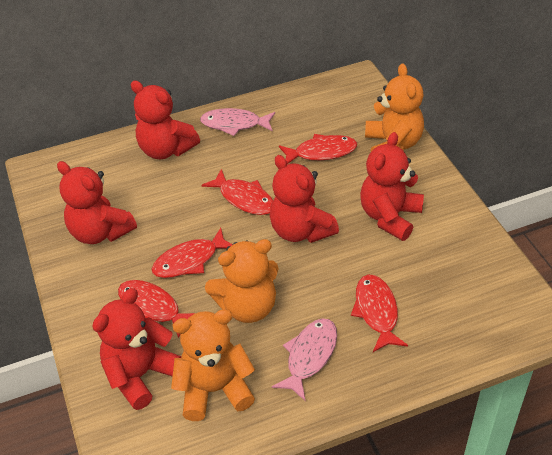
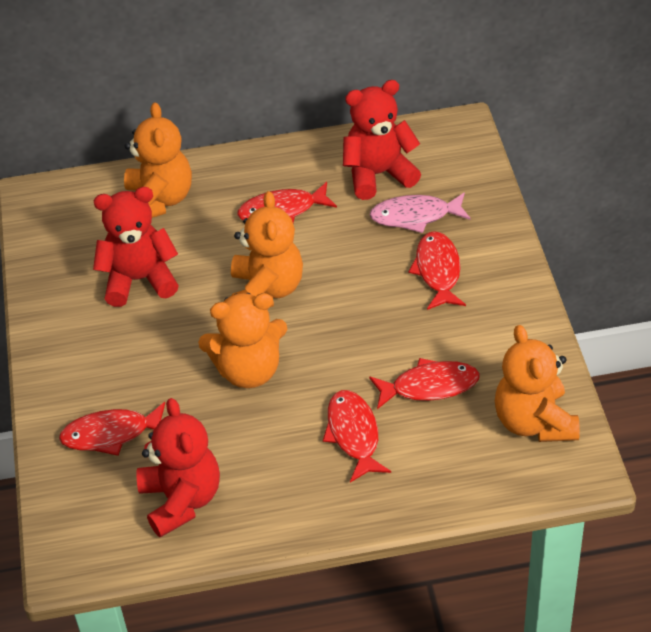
orange teddy bear: [171,309,255,421] [205,239,279,323] [365,63,424,152] = 3 -> [124,102,192,218] [198,293,287,388] [231,191,303,307] [495,325,580,442] = 4
pink fish: [200,108,275,136] [272,318,337,400] = 2 -> [370,192,471,233] = 1
red teddy bear: [57,161,137,244] [92,288,181,410] [131,80,200,159] [270,155,339,243] [360,132,424,241] = 5 -> [93,187,179,307] [137,398,220,538] [343,80,421,200] = 3

